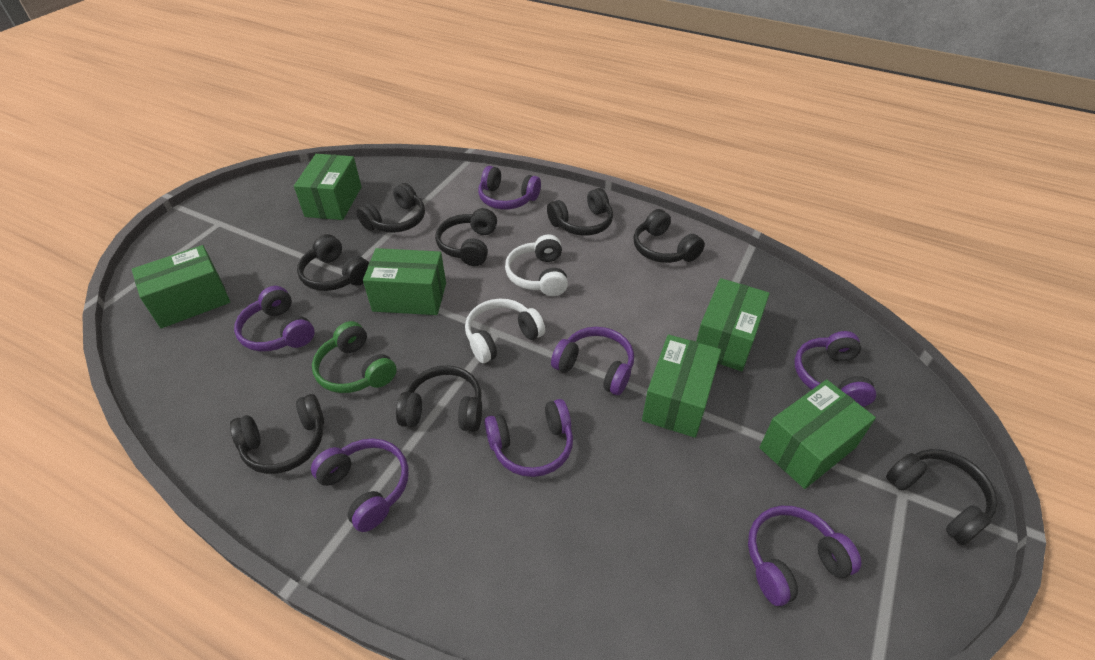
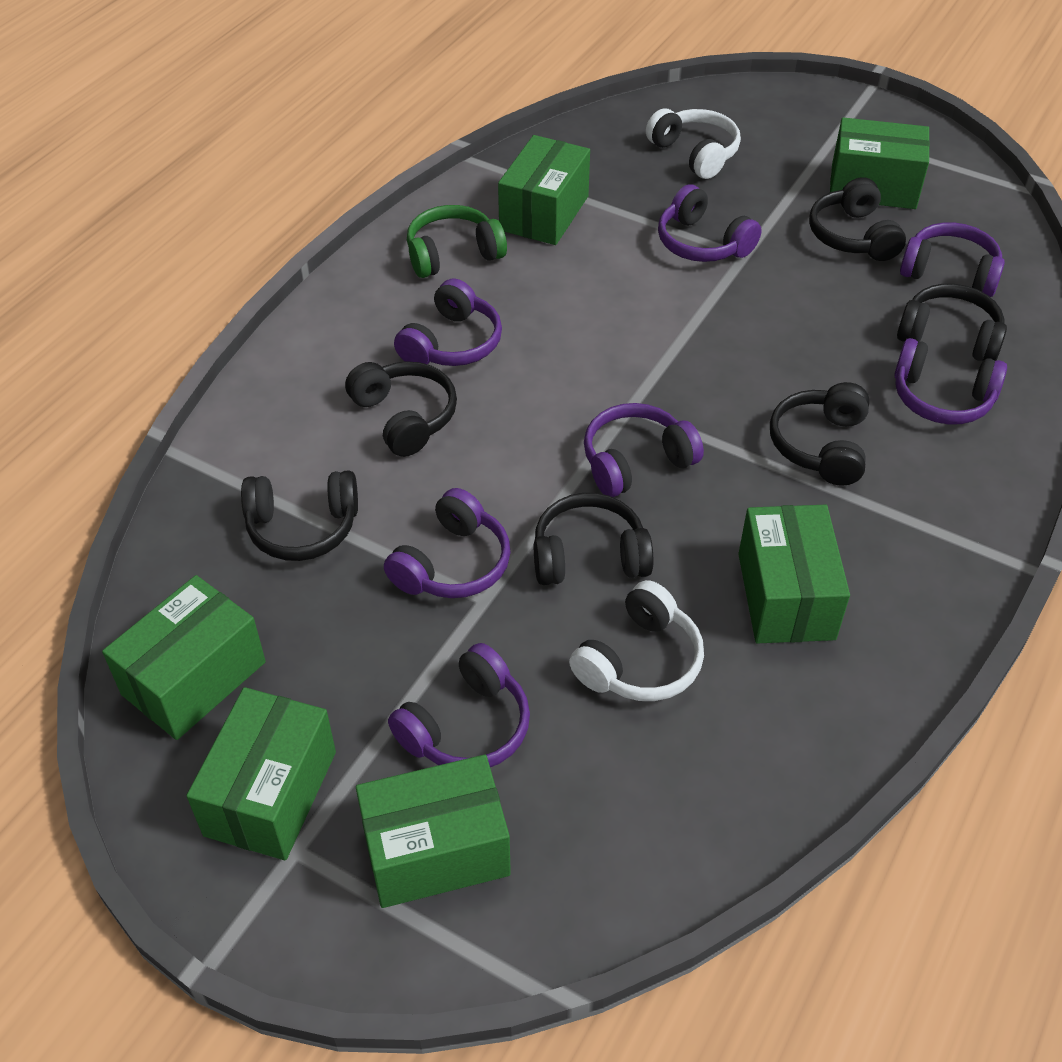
black headphones: [230,394,324,474] [297,234,369,291] [356,183,425,233] [396,366,482,432] [435,208,497,266] [547,188,613,236] [634,209,705,263] [886,449,998,545] = 8 -> [241,470,358,561] [345,361,457,457] [534,493,653,585] [770,382,869,486] [809,177,906,261] [897,284,1007,361] = 6

